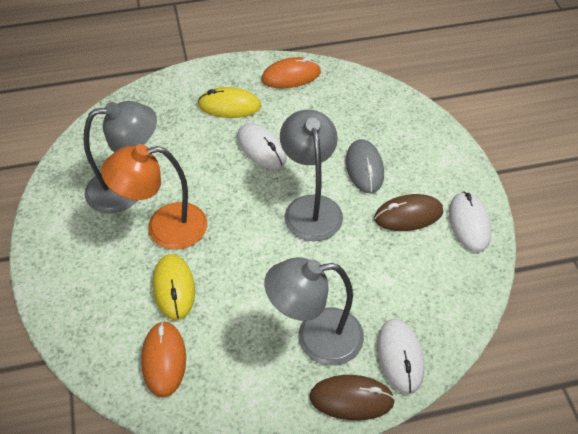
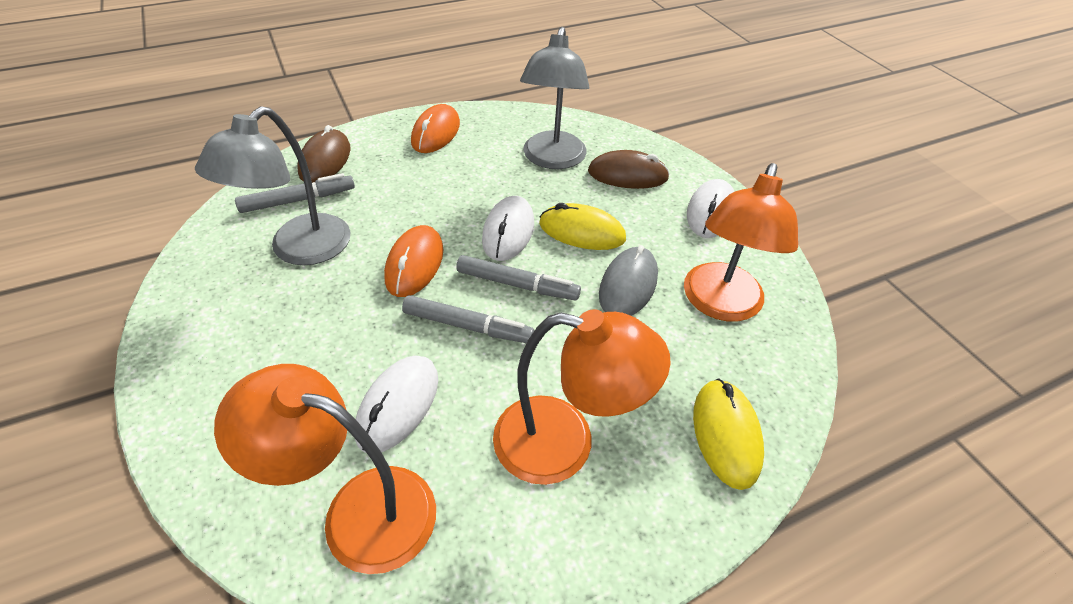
grey lamp: [83,101,157,213] [264,257,364,366] [280,110,343,241] = 3 -> [195,106,351,266] [520,27,589,169] = 2
grey marker: none = 0 -> [235,173,355,213] [402,295,534,343] [456,255,581,301] = 3
orange lamp: [101,144,207,250] = 1 -> [214,364,436,574] [493,309,671,485] [684,163,798,322] = 3

